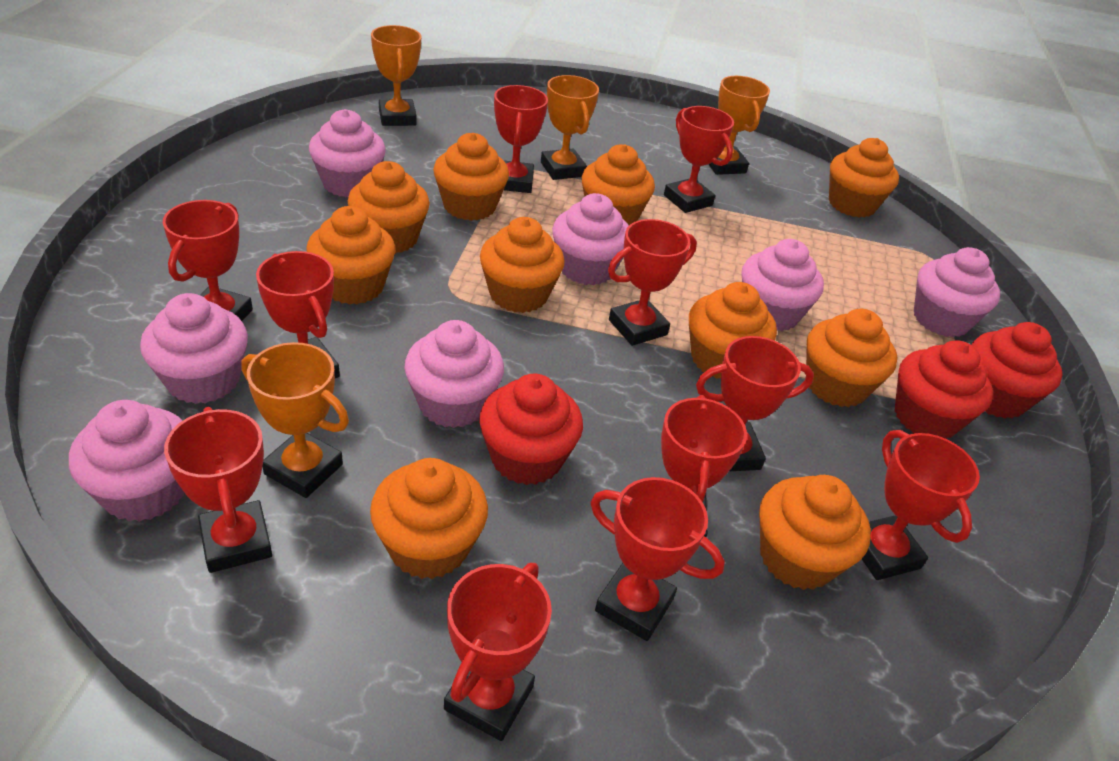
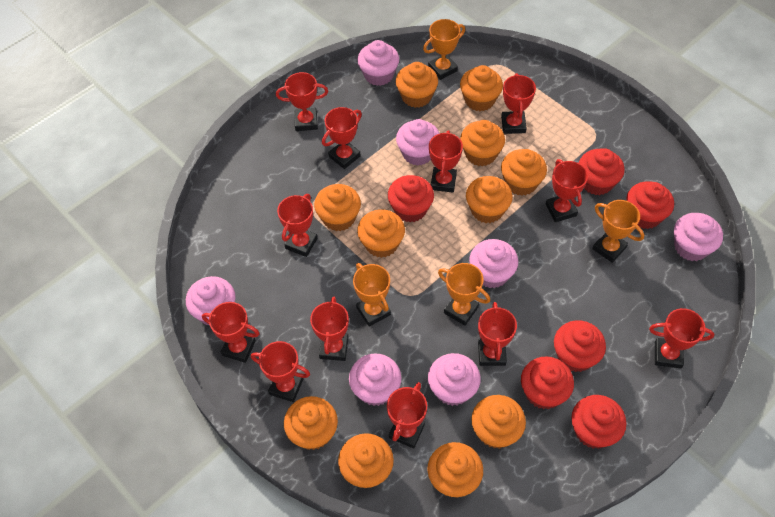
orange cupcake: [306,206,395,305] [348,161,430,254] [370,458,488,579] [433,133,509,221] [480,217,565,313] [582,144,655,225] [689,282,777,379] [759,475,871,590] [806,309,897,407] [829,138,899,218] = 10 -> [284,396,338,450] [314,184,361,231] [338,433,394,488] [357,209,405,258] [396,62,438,108] [427,442,483,498] [460,65,503,111] [460,120,505,166] [466,176,513,223] [471,395,526,449] [501,149,547,196] = 11
red cupcake: [479,374,583,485] [895,340,993,439] [972,322,1063,419] = 3 -> [388,175,434,222] [521,357,574,409] [554,320,606,372] [571,395,626,449] [579,148,625,195] [626,181,674,229] = 6
red trophy: [163,200,253,321] [164,407,272,573] [256,251,340,378] [444,563,552,741] [494,85,548,193] [590,477,725,641] [608,219,697,346] [661,395,747,537] [664,106,734,213] [696,336,814,471] [862,430,980,580] = 11 -> [202,302,260,363] [251,341,310,402] [276,72,328,131] [277,194,318,257] [310,296,349,361] [322,107,362,169] [387,382,427,449] [429,131,463,193] [478,302,517,366] [501,73,536,134] [546,159,588,222] [649,308,714,368] = 12

